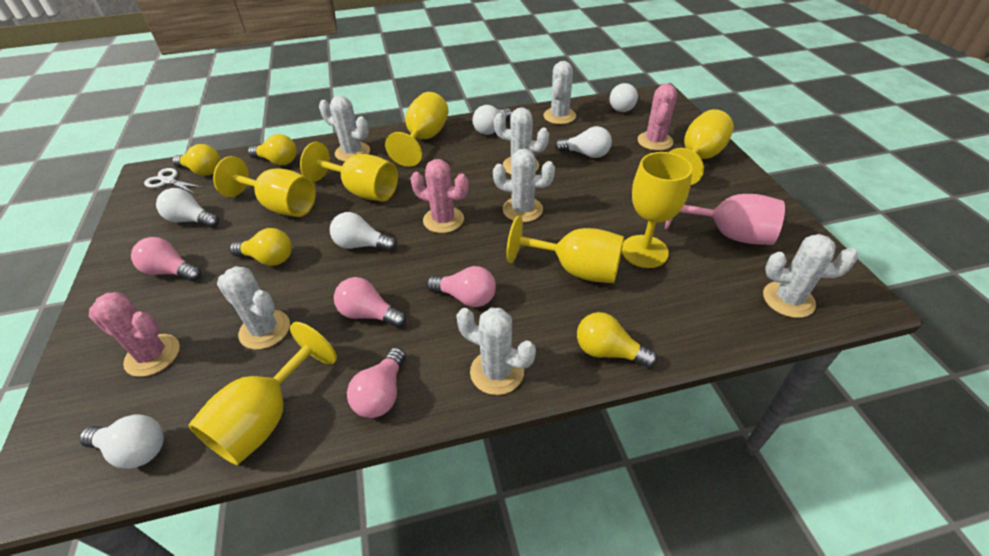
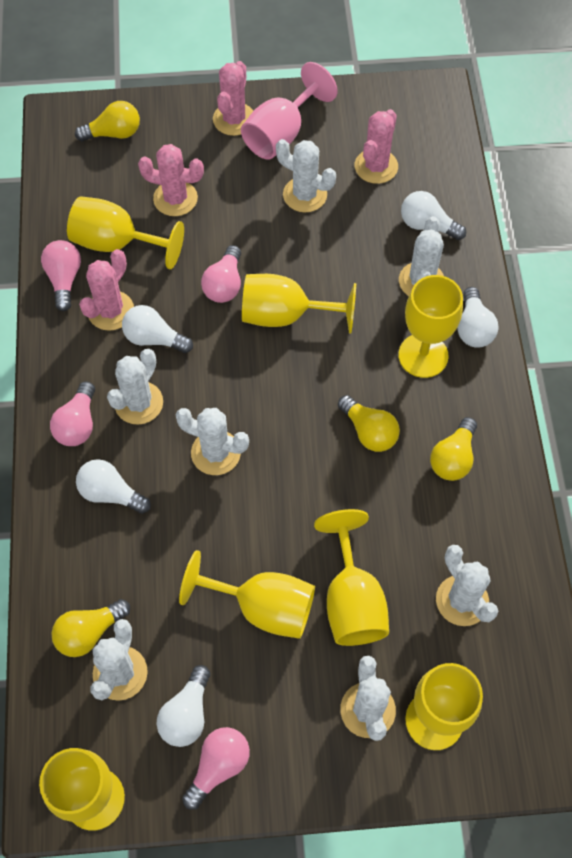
pink cactus: [89,292,180,377] [410,159,469,233] [637,84,677,151] = 3 -> [79,249,134,331] [138,144,204,216] [213,61,253,136] [355,109,398,184] = 4
white light bulb: [79,414,164,469] [156,188,219,228] [330,212,397,251] [472,105,512,135] [555,126,612,158] [610,83,638,112] = 6 -> [76,459,151,514] [122,305,193,353] [156,665,211,747] [401,191,466,240] [458,287,499,348] = 5
white scissors: [144,168,204,193] = 1 -> none = 0

